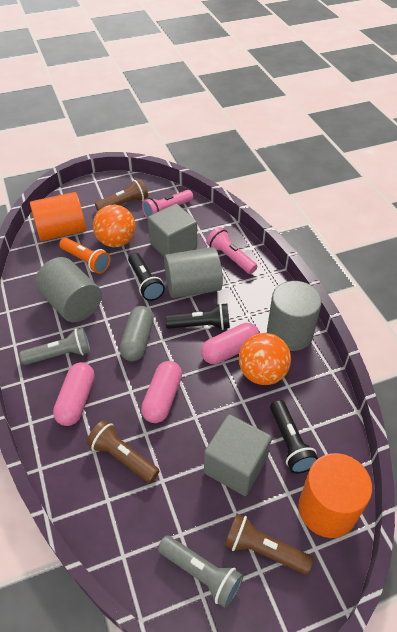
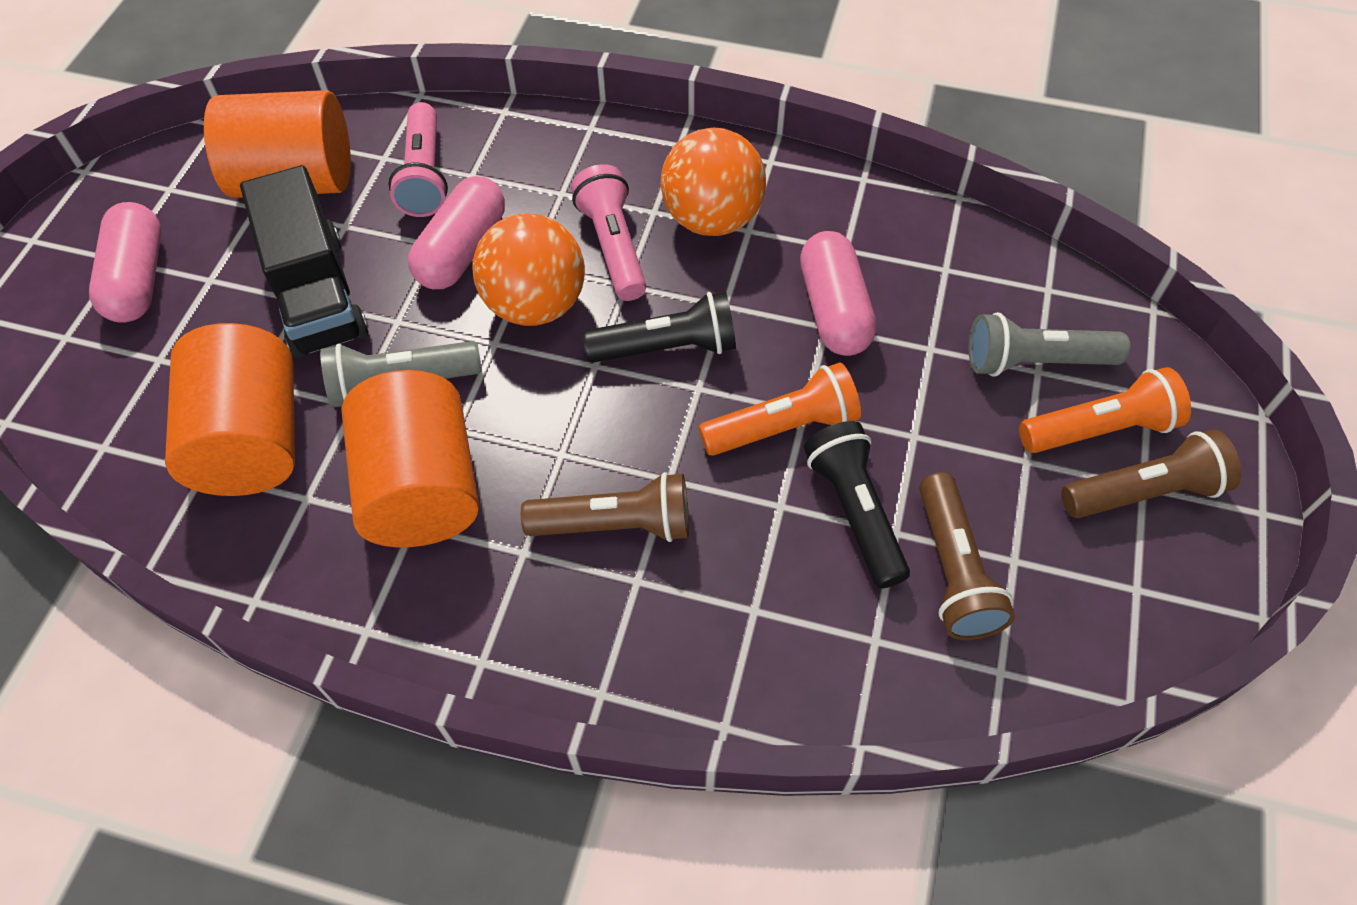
black flashlight: [128,253,165,301] [165,303,230,330] [270,400,318,474] = 3 -> [583,291,736,363] [804,421,910,588] = 2
black truck: none = 0 -> [240,165,369,358] = 1
grey capsule: [119,306,154,361] = 1 -> none = 0
grey cube: [148,204,197,257] [204,414,272,496] = 2 -> none = 0
grey cylinder: [35,257,102,322] [164,247,223,298] [267,281,322,351] = 3 -> none = 0
orange cylinder: [30,192,86,241] [299,453,372,538] = 2 -> [165,323,295,496] [204,90,351,198] [341,370,479,547] = 3
orange flashlight: [59,238,111,274] = 1 -> [699,362,861,456] [1019,367,1191,453] = 2

